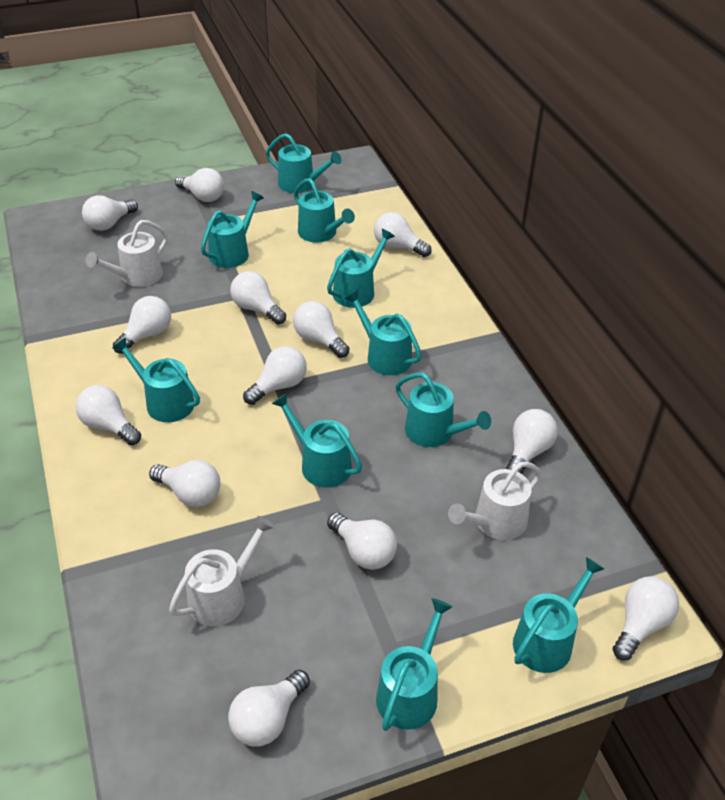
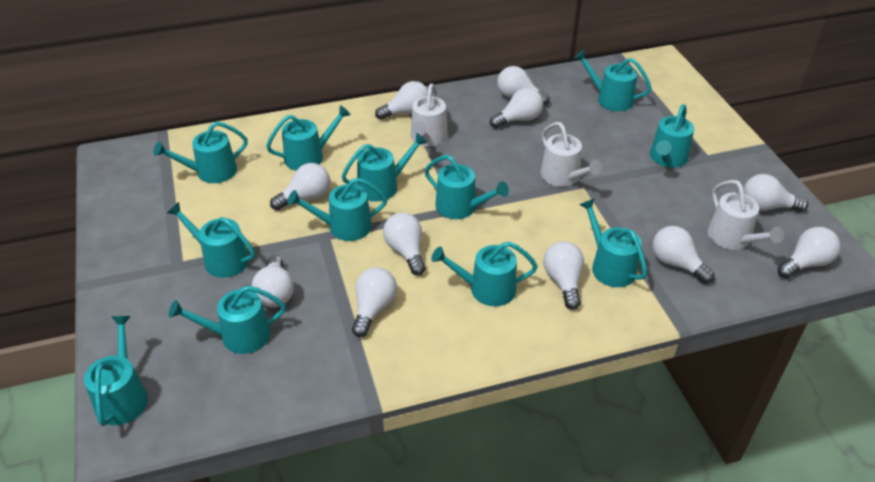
turquoise watering can: [112,337,200,422] [201,191,264,268] [266,133,341,193] [272,393,362,488] [294,178,355,243] [327,229,395,308] [344,290,422,375] [376,598,453,731] [396,373,491,447] [513,557,604,673] = 10 -> [84,316,148,426] [154,122,248,183] [167,202,255,278] [169,286,286,354] [266,105,351,171] [288,178,387,241] [341,133,427,201] [424,155,509,219] [431,242,538,306] [574,50,652,111] [579,199,647,287] [650,104,694,168] = 12
white light bulb: [75,385,141,445] [82,195,138,231] [113,296,171,354] [149,460,220,507] [175,168,224,202] [228,669,310,746] [230,271,286,325] [243,346,307,405] [293,301,349,358] [327,513,397,570] [374,212,432,257] [505,409,558,474] [613,577,679,660] = 13 -> [252,255,294,307] [270,163,330,211] [352,267,397,337] [375,81,428,120] [383,212,426,276] [490,88,543,128] [497,66,550,106] [543,241,584,310] [652,226,715,284] [743,174,808,212] [777,227,841,278] = 11

